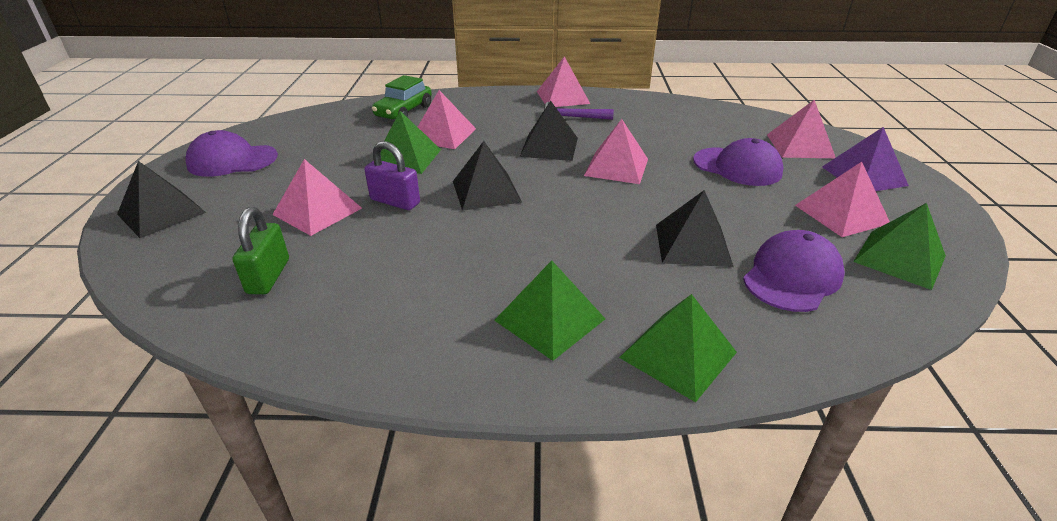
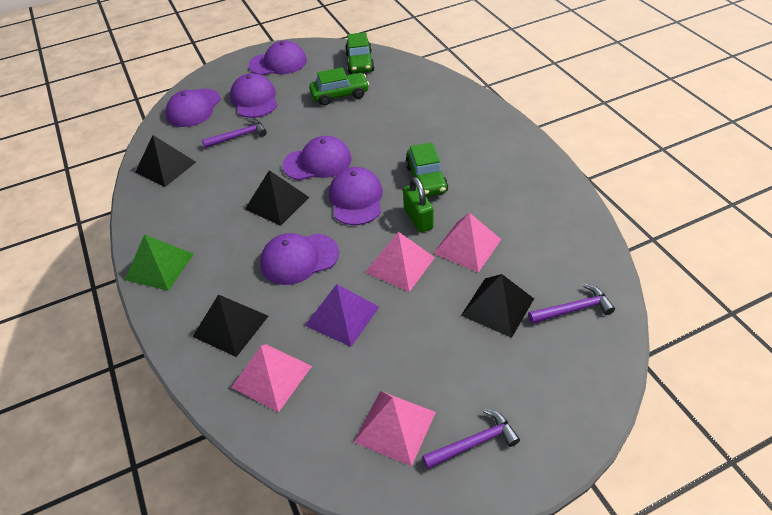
green car: [372,75,432,119] = 1 -> [309,67,369,106] [345,32,375,74] [405,143,448,197] = 3
green pyramid: [381,111,441,174] [494,260,605,361] [619,294,737,402] [853,203,946,290] = 4 -> [125,234,194,291] = 1
pink pyramid: [272,159,362,236] [418,90,476,149] [537,56,590,107] [584,119,648,184] [767,100,836,158] [795,162,890,237] = 6 -> [231,344,312,412] [354,391,436,466] [365,232,435,292] [433,213,501,272] = 4
purple cap: [185,130,278,177] [693,138,783,186] [743,230,845,312] = 3 -> [166,89,221,127] [230,73,277,118] [249,40,307,75] [260,233,339,285] [283,136,352,180] [329,167,383,225] = 6
purple hammer: [544,102,614,120] = 1 -> [202,119,267,148] [422,409,520,469] [528,284,615,324] = 3
purple padlock: [364,141,420,210] = 1 -> none = 0

